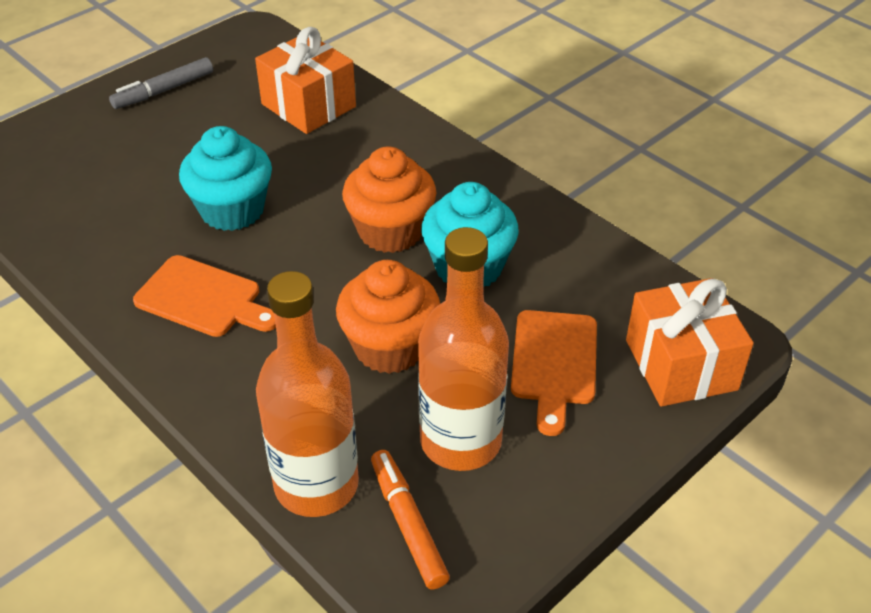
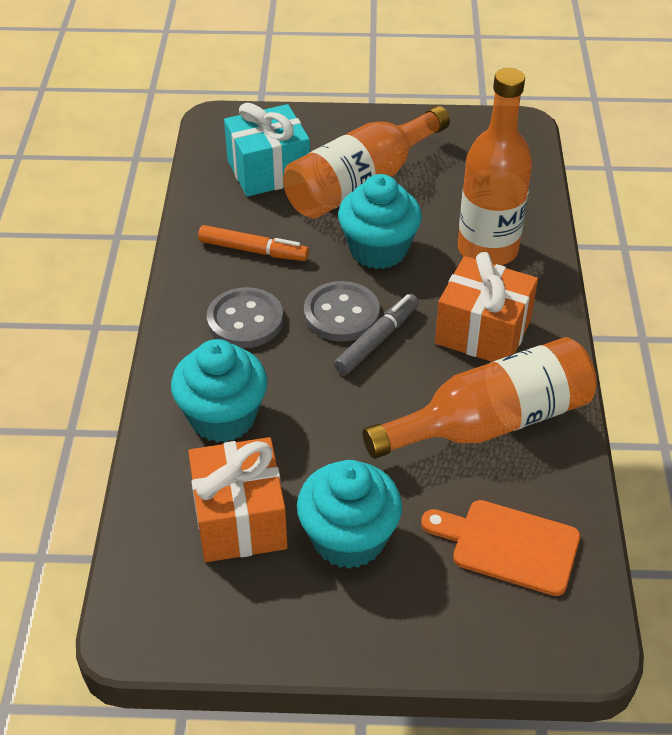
grey button: none = 0 -> [207,287,283,348] [304,281,380,342] = 2
orange bottle: [256,271,359,517] [418,227,509,471] = 2 -> [283,106,450,219] [363,337,597,459] [458,68,532,265] = 3
orange cupcake: [336,260,440,374] [342,146,436,253] = 2 -> none = 0
orange cutting board: [133,255,276,337] [511,310,597,436] = 2 -> [421,500,580,596] = 1
turquoise cupcake: [179,126,272,231] [421,182,519,288] = 2 -> [171,339,268,442] [297,460,402,569] [338,174,422,269] = 3
turquoise gift: none = 0 -> [224,103,310,197] = 1

